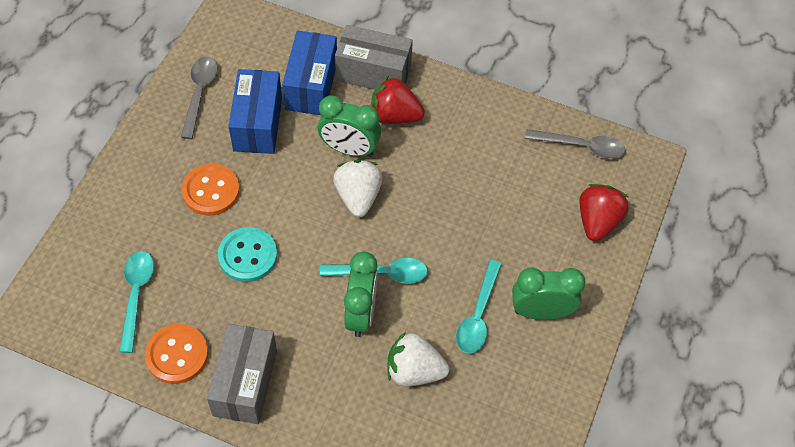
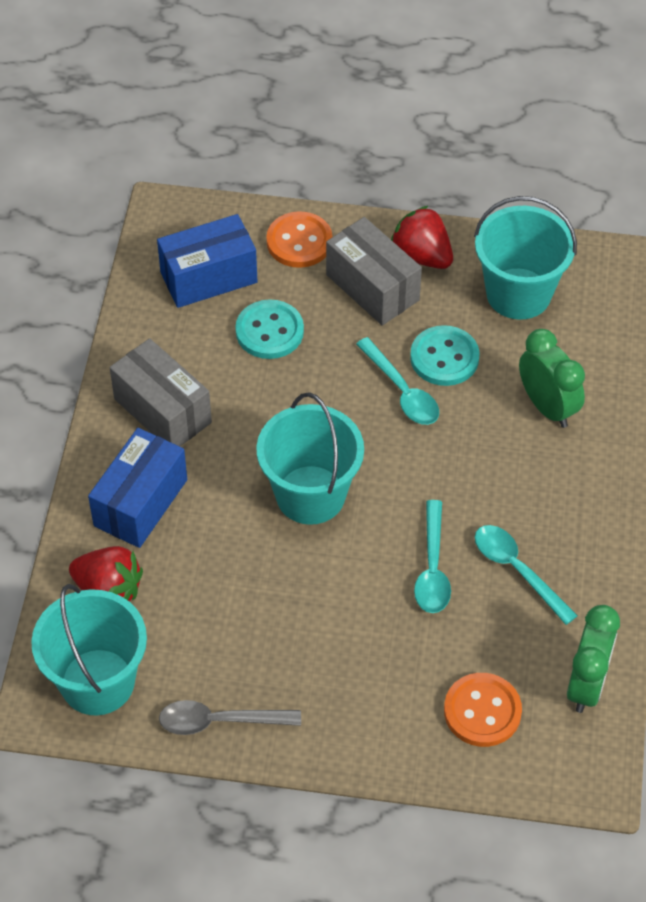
green clock: [318,95,381,157] [344,252,378,337] [512,267,585,320] = 3 -> [519,329,585,428] [567,605,620,713] = 2
grey spoon: [181,57,218,139] [525,129,625,159] = 2 -> [159,700,301,735] = 1
turquoise bucket: none = 0 -> [31,584,147,715] [256,392,364,525] [474,196,577,320] = 3
turquoise button: [218,227,277,282] = 1 -> [235,299,304,359] [410,325,480,386] = 2
white strawberry: [333,160,382,217] [387,332,449,386] = 2 -> none = 0

